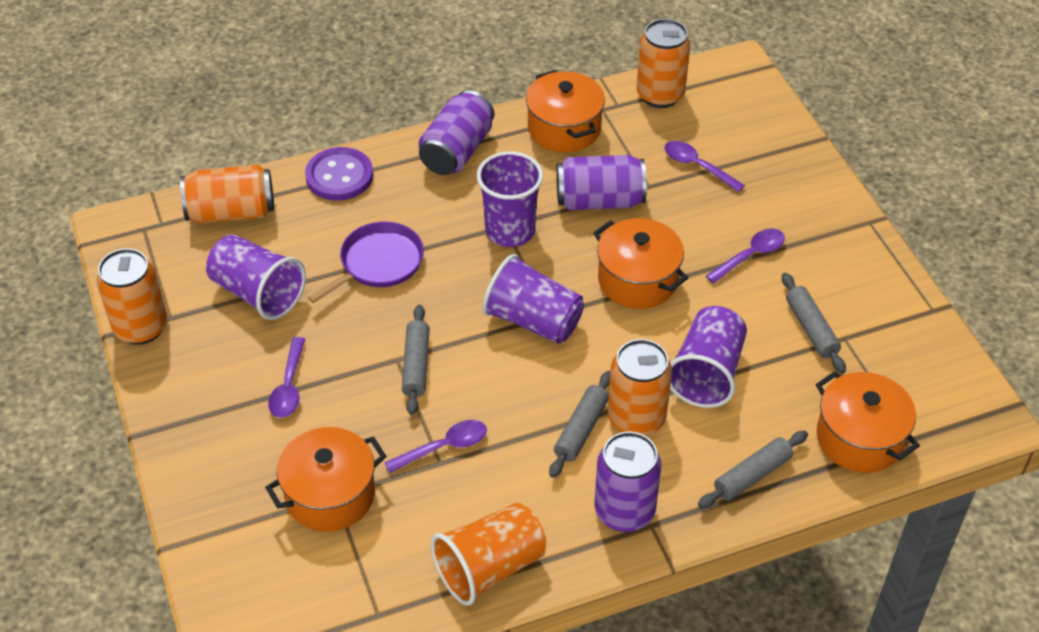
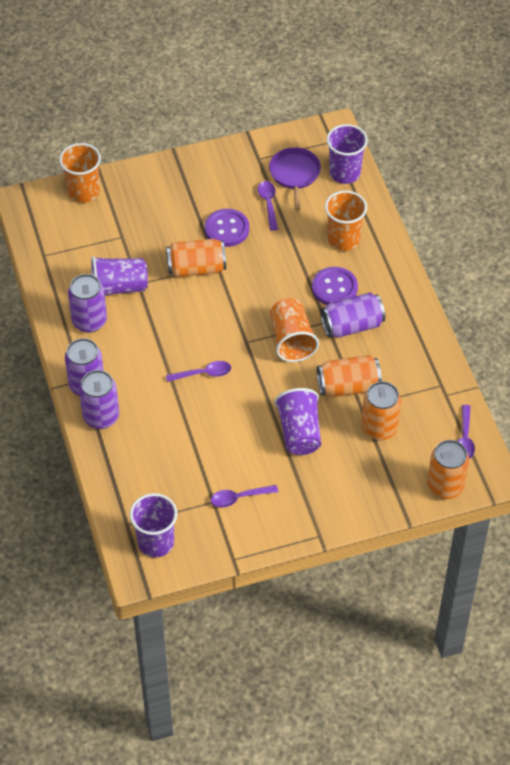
grey rolling pin: [402,305,430,415] [549,371,610,478] [698,431,808,509] [782,273,846,373] = 4 -> none = 0
orange cup: [431,503,546,606] = 1 -> [59,143,101,203] [270,298,319,362] [325,190,367,251] = 3
orange pot: [265,427,387,532] [526,70,605,153] [593,218,688,309] [816,371,920,473] = 4 -> none = 0
purple button: [305,147,373,201] = 1 -> [205,209,249,247] [312,267,358,305] = 2
purple can: [419,90,494,175] [556,155,647,210] [594,432,662,532] = 3 -> [65,338,104,396] [68,274,107,333] [79,370,119,429] [320,292,385,338] = 4

